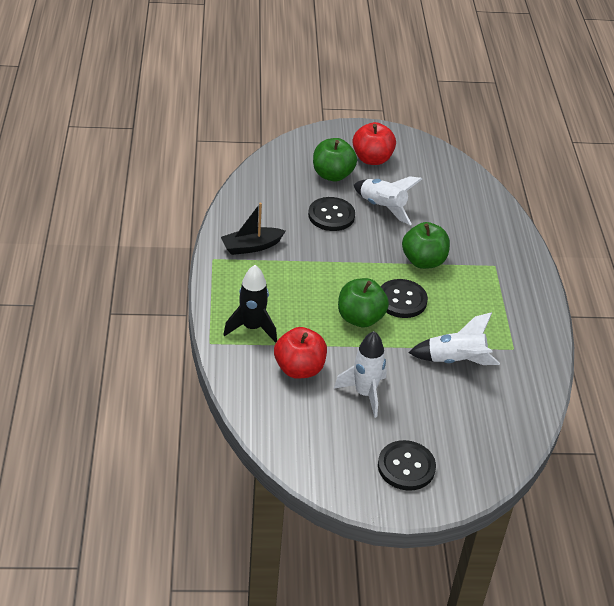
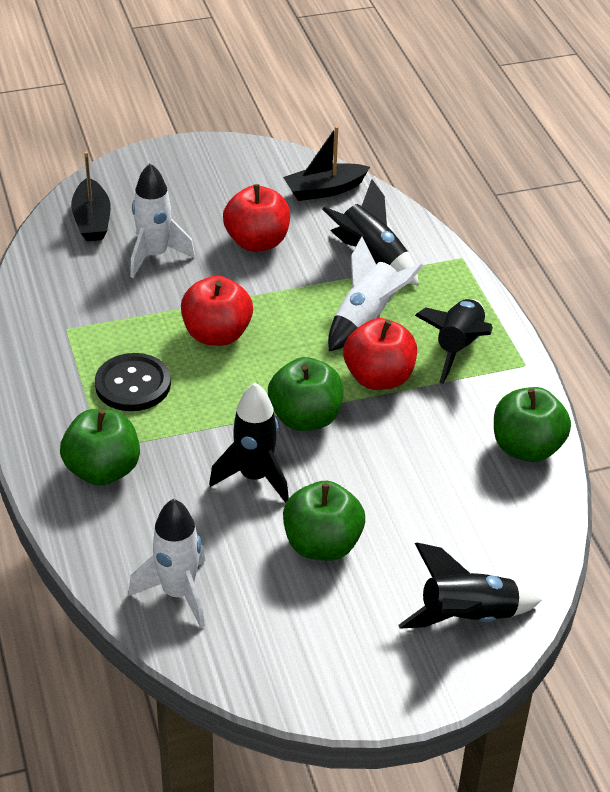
black boat: [221,203,286,255] = 1 -> [71,151,111,241] [283,126,370,201] = 2
black button: [308,197,355,231] [378,440,436,491] [381,279,428,318] = 3 -> [95,353,171,411] = 1
black rocket: [223,265,277,343] = 1 -> [209,383,289,503] [322,179,419,285] [399,543,542,629] [415,299,493,384] = 4
green apple: [313,138,357,182] [338,278,389,327] [402,222,450,269] = 3 -> [60,409,140,486] [268,357,344,431] [283,481,365,561] [494,387,571,462] = 4
red apple: [274,327,327,379] [352,122,396,165] = 2 -> [181,276,253,346] [223,184,290,252] [343,318,417,390] = 3

